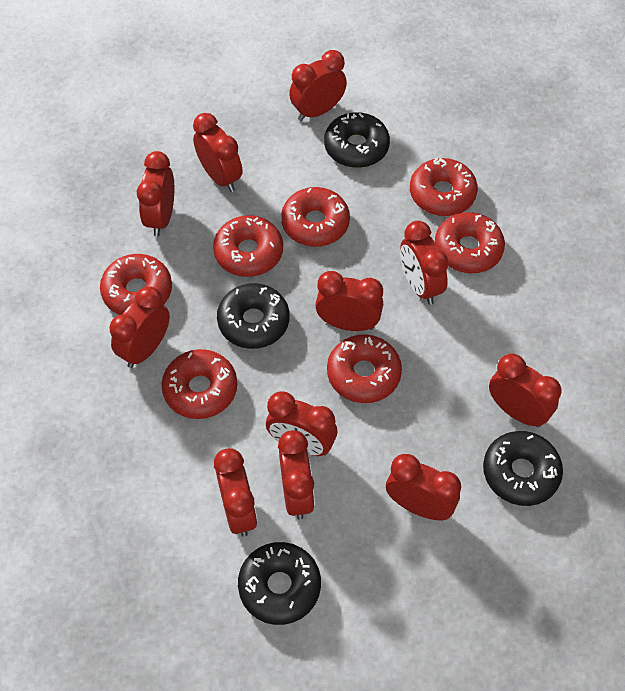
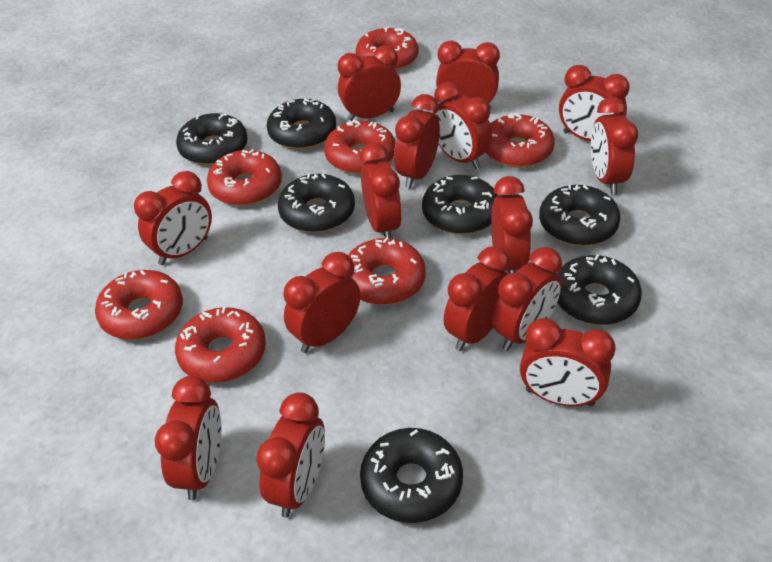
black donut: [217,283,289,349] [238,542,321,625] [324,112,390,168] [483,431,563,506] = 4 -> [176,113,248,165] [267,99,336,150] [278,174,355,233] [360,428,463,523] [422,175,498,234] [539,185,620,246] [557,255,642,325] = 7
red clock: [110,287,170,368] [137,151,174,236] [193,113,242,192] [214,448,257,537] [266,391,337,456] [278,430,315,520] [289,50,347,121] [315,271,383,331] [386,454,461,520] [400,221,449,305] [489,353,562,428] = 11 -> [134,171,212,265] [155,376,222,500] [256,392,325,517] [283,252,361,353] [338,45,401,121] [360,143,402,238] [394,94,440,188] [432,82,492,169] [436,41,500,109] [444,246,511,351] [491,176,533,274] [492,247,562,351] [520,318,615,407] [559,65,630,141] [591,97,638,194] = 15

